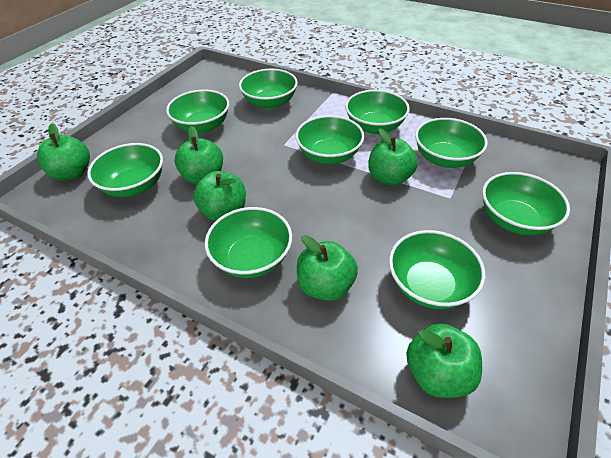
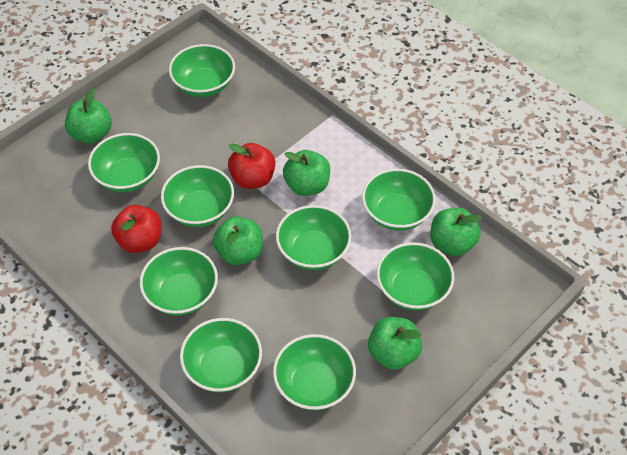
green apple: [37,123,90,181] [175,126,223,184] [193,171,246,221] [297,235,358,301] [368,128,418,186] [406,323,482,398] = 6 -> [65,88,112,144] [213,216,263,265] [283,150,330,196] [368,317,422,370] [430,208,482,256] = 5
red apple: none = 0 -> [111,205,161,253] [228,143,276,189] = 2

